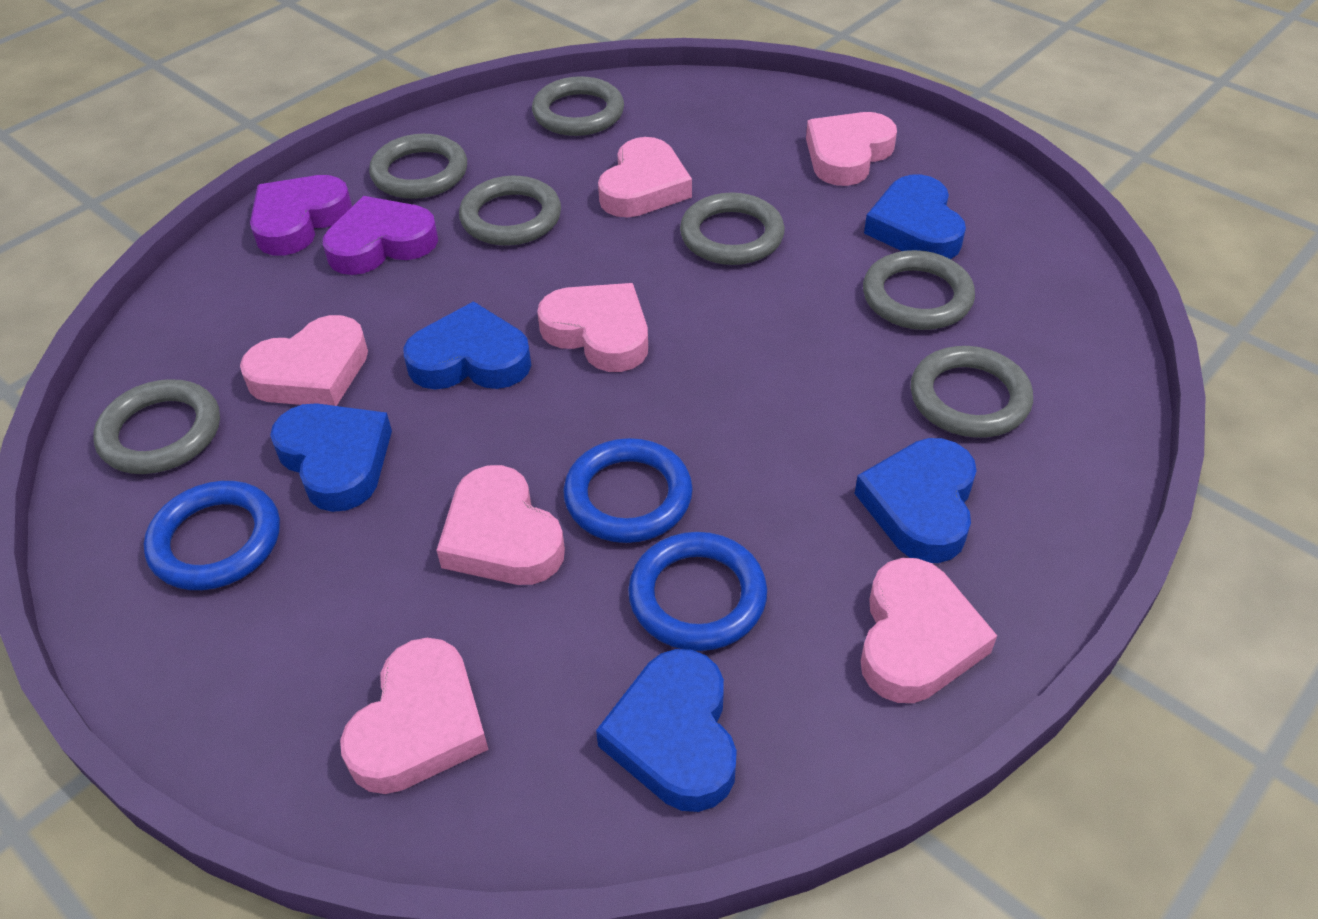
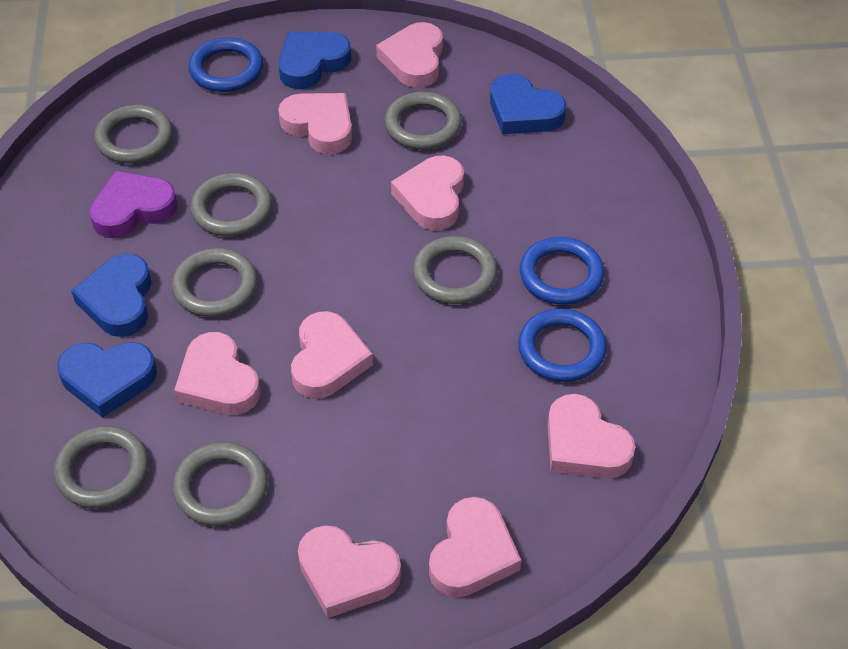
blue heart: [270,403,392,512] [403,301,531,389] [596,649,737,812] [855,438,977,563] [864,175,966,259] = 5 -> [57,342,157,418] [71,254,152,337] [278,32,351,89] [490,74,566,134] = 4
pink heart: [240,315,368,406] [340,638,489,794] [436,465,565,585] [537,283,648,372] [598,137,692,217] [806,112,897,186] [861,558,997,703] = 7 -> [174,332,261,415] [278,93,352,154] [291,311,373,399] [298,525,401,618] [376,22,443,88] [391,156,464,231] [429,497,521,598] [548,394,635,478] = 8
purple heart: [250,175,352,255] [323,196,438,275] = 2 -> [89,171,178,238] = 1

